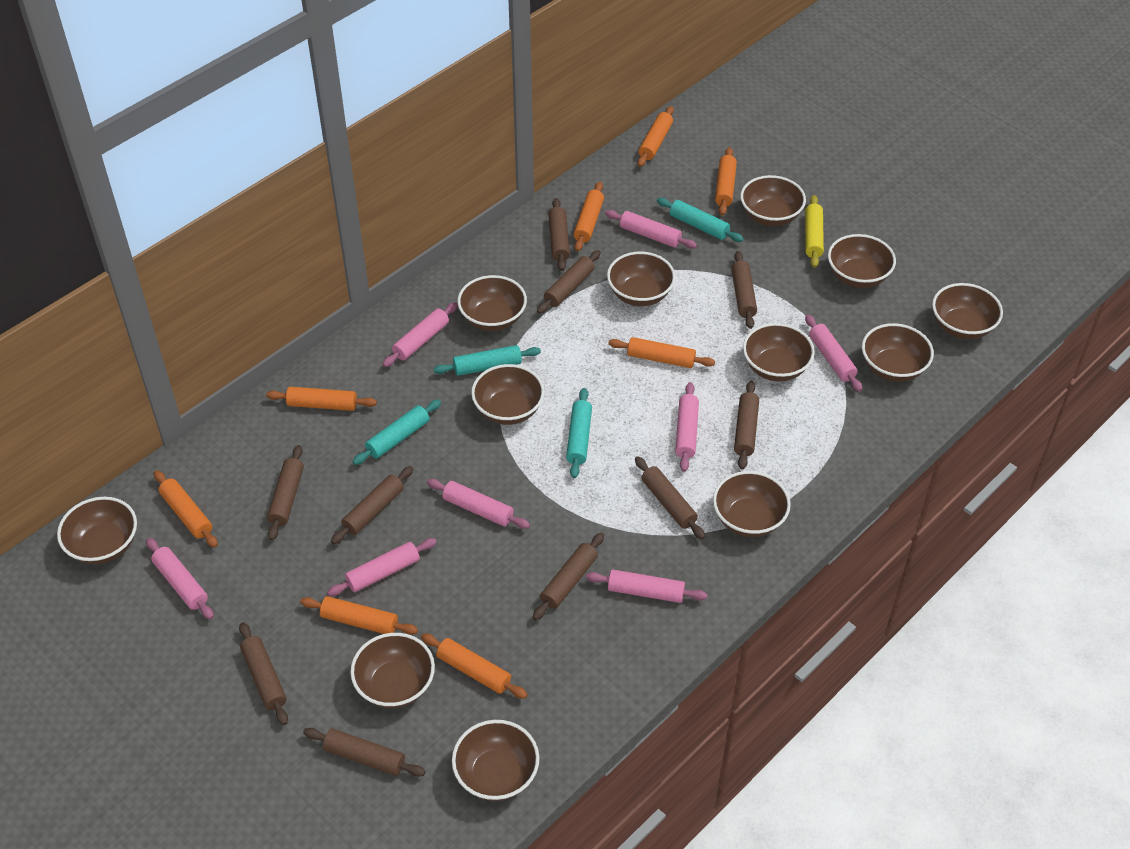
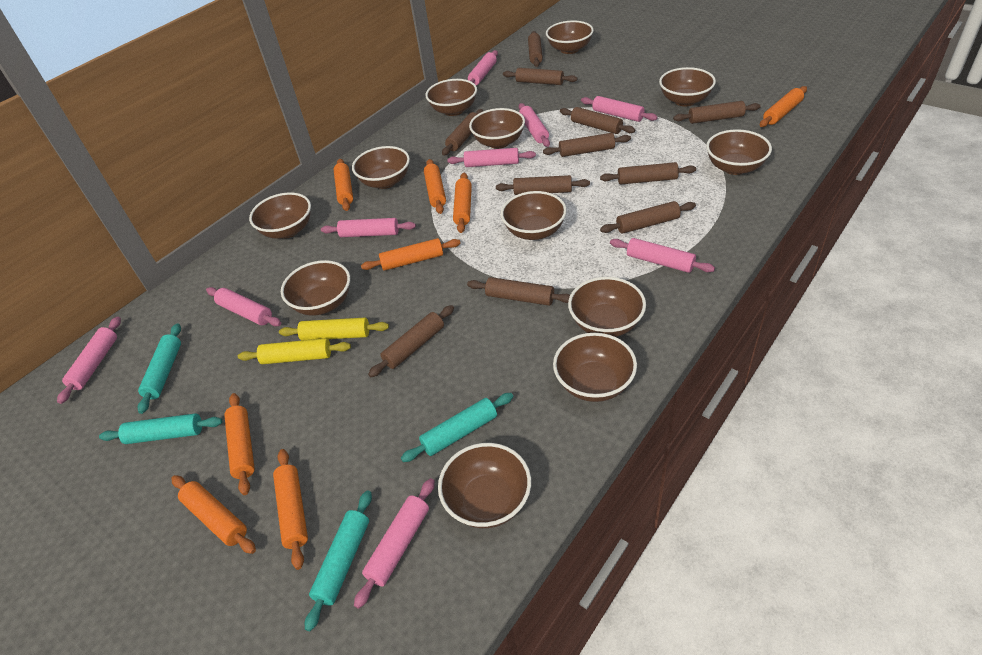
brown rolling pin: [239,622,288,725] [267,445,304,540] [303,728,425,777] [331,466,413,544] [533,533,604,620] [537,250,601,314] [548,198,570,271] [635,456,705,539] [731,251,757,329] [734,381,759,469] = 10 -> [368,305,454,377] [442,109,483,156] [467,277,570,306] [496,175,590,195] [503,68,577,85] [528,31,543,67] [543,133,631,157] [560,107,635,134] [600,162,696,185] [600,201,696,234] [673,101,761,124] = 11
pink rolling pin: [146,538,214,620] [327,538,437,596] [382,302,458,367] [427,479,530,529] [586,570,707,603] [605,210,697,248] [675,382,699,472] [805,315,862,392] = 8 -> [57,317,121,404] [206,287,281,327] [321,218,416,237] [354,478,435,609] [447,148,536,167] [468,50,498,85] [519,103,550,147] [581,96,658,122] [610,238,715,273] = 9
yellow rolling pin: [805,195,824,268] = 1 -> [238,338,351,364] [279,318,389,340] = 2

